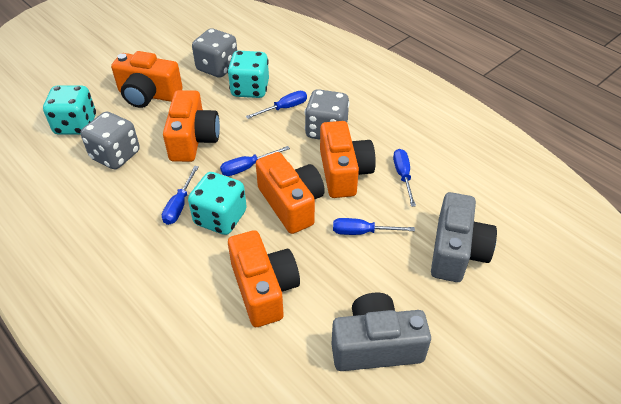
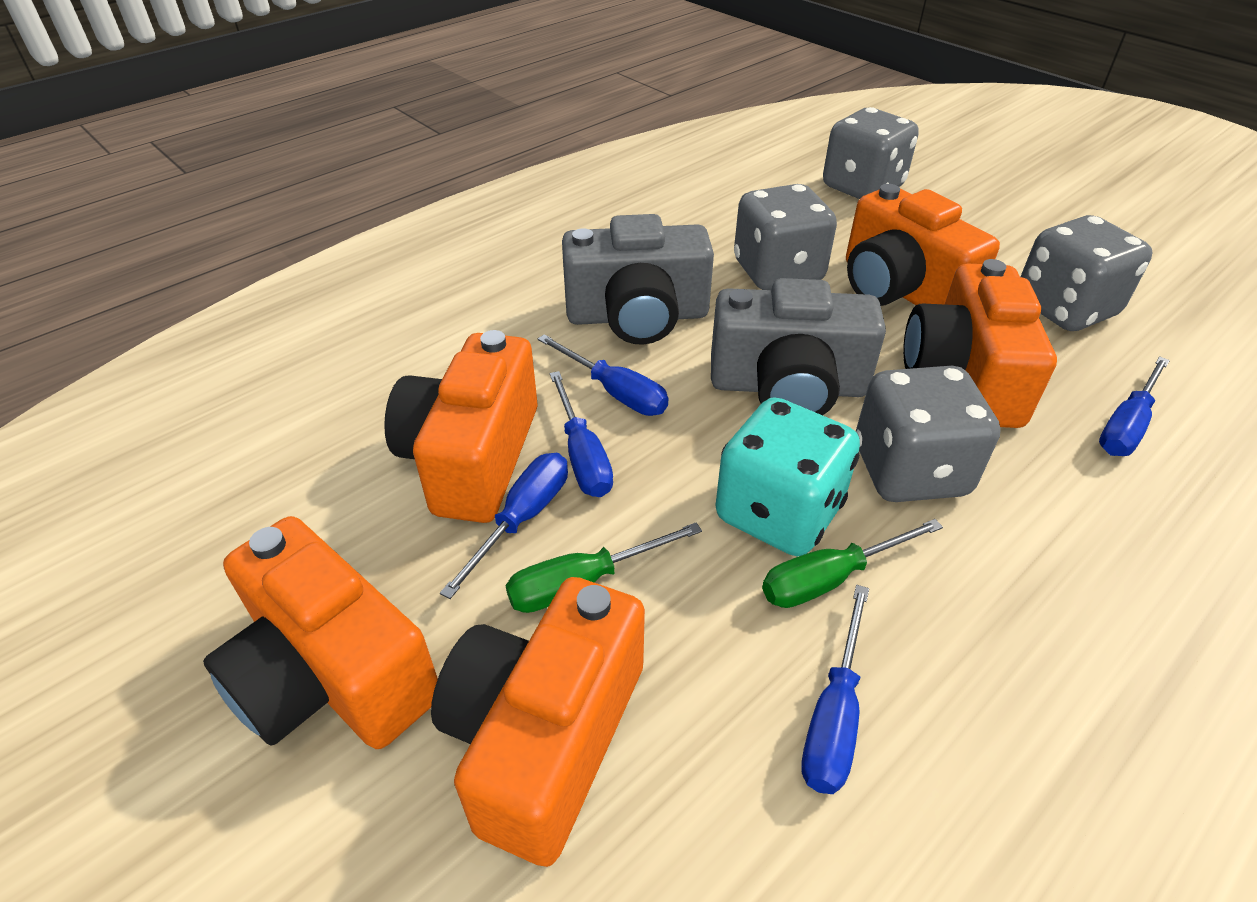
green screwdriver: none = 0 -> [505,522,702,613] [762,519,943,608] = 2
grey dice: [80,112,140,169] [192,28,237,78] [305,89,350,140] = 3 -> [734,184,837,290] [823,107,919,199] [856,366,1001,502] [1021,215,1153,331] = 4
turquoise dice: [43,86,96,135] [188,172,247,235] [227,51,269,98] = 3 -> [715,397,860,556] = 1

